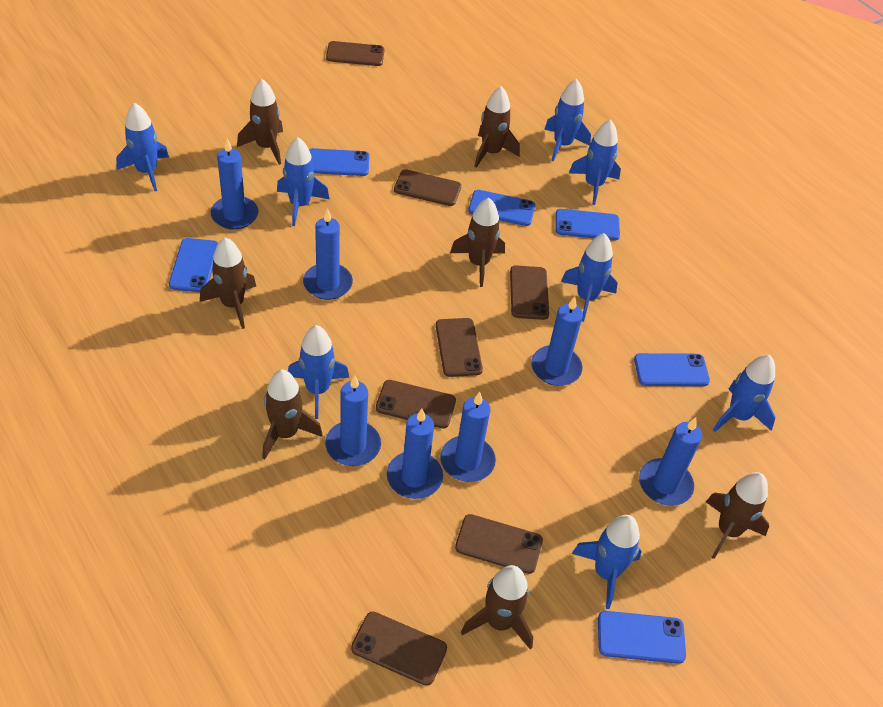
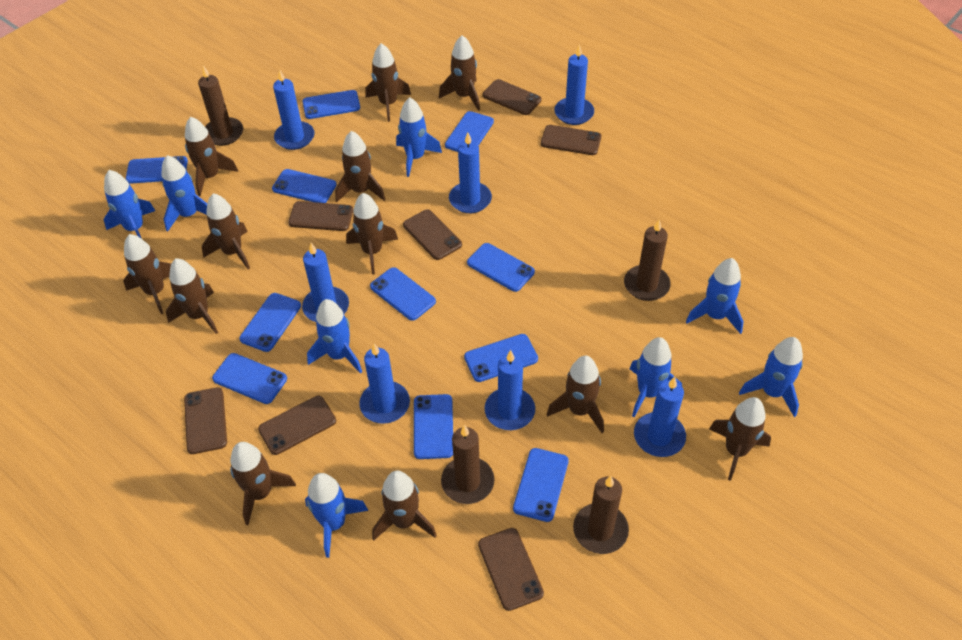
blue phone: [169,238,218,292] [309,148,370,176] [468,190,535,226] [555,209,620,240] [598,611,686,664] [634,353,710,386] = 6 -> [126,156,188,184] [212,353,287,404] [239,293,301,352] [272,169,337,203] [302,90,360,119] [370,267,436,321] [414,394,453,459] [445,111,494,152] [464,334,538,382] [467,243,535,292] [513,448,569,522] = 11
brown candle: none = 0 -> [198,66,243,146] [441,425,494,504] [573,476,629,554] [624,220,671,301] = 4
brown rocket: [200,237,256,329] [237,79,283,165] [262,370,323,459] [450,198,505,287] [461,565,533,650] [474,86,520,168] [706,472,769,559] = 7 -> [123,234,171,314] [166,258,218,334] [185,117,238,196] [202,193,250,269] [230,442,296,525] [335,131,386,202] [346,193,398,275] [366,43,411,122] [372,471,437,540] [439,35,480,111] [547,356,604,433] [709,397,771,481] = 12

